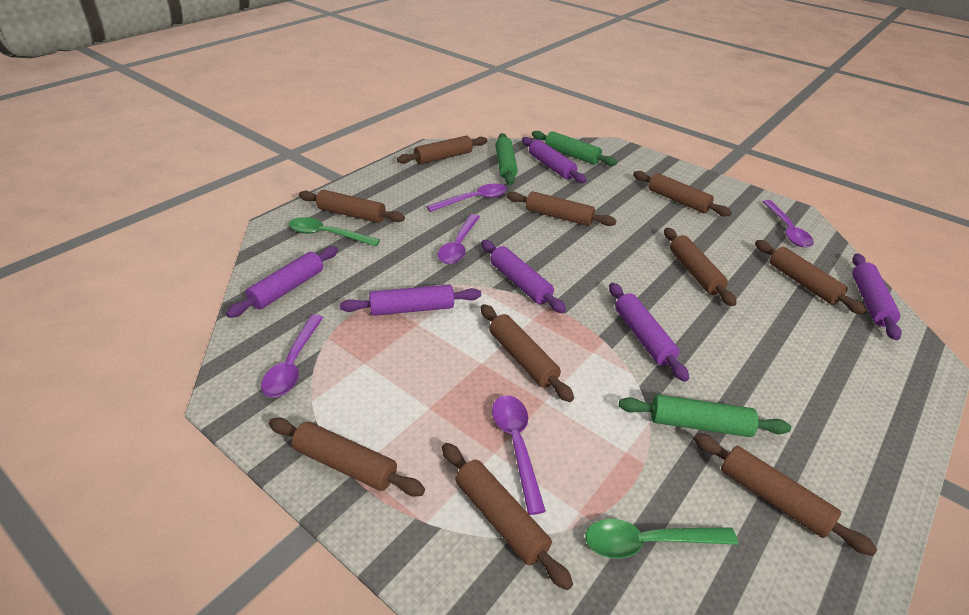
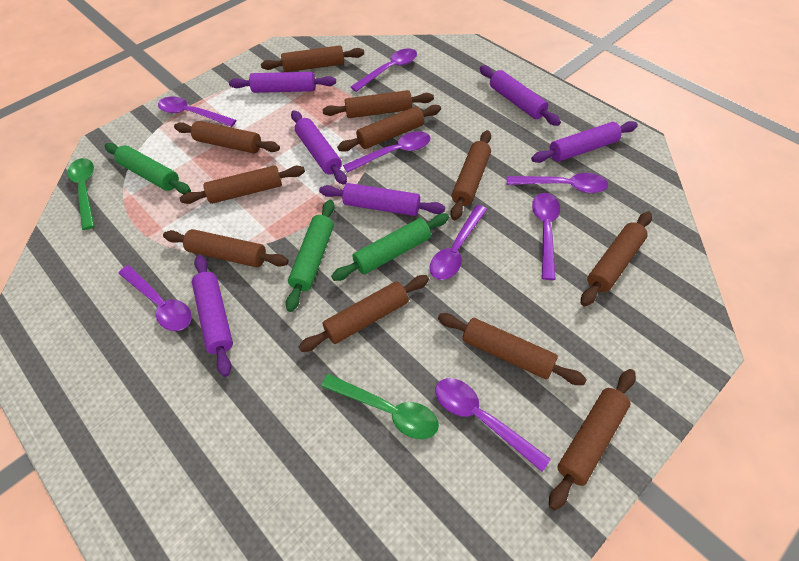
brown rolling pin: [269,418,425,496] [299,190,405,223] [397,136,487,164] [442,443,573,590] [480,304,574,402] [506,191,616,226] [633,171,732,216] [664,228,736,306] [693,433,877,556] [755,240,867,315] = 10 -> [163,229,289,267] [174,121,280,153] [179,165,305,204] [261,45,364,72] [299,275,429,352] [322,90,434,118] [337,105,441,152] [438,313,587,385] [450,130,491,220] [549,369,636,510] [581,212,652,306] = 11
purple spoon: [261,314,323,397] [426,184,507,212] [438,214,480,264] [492,395,546,515] [762,200,814,247] = 5 -> [118,265,192,331] [158,96,236,127] [343,131,430,173] [351,48,417,92] [430,205,487,280] [435,378,551,472] [507,173,608,193] [532,193,560,280] = 8

